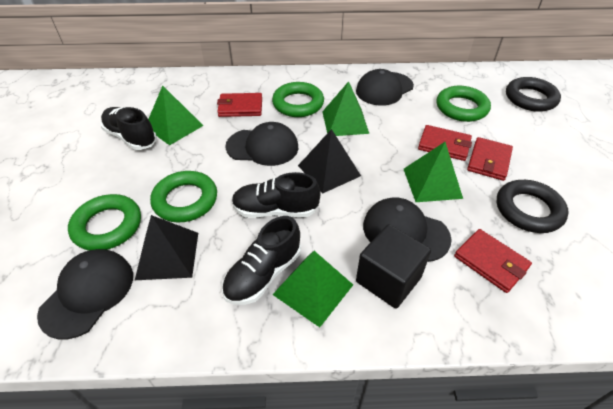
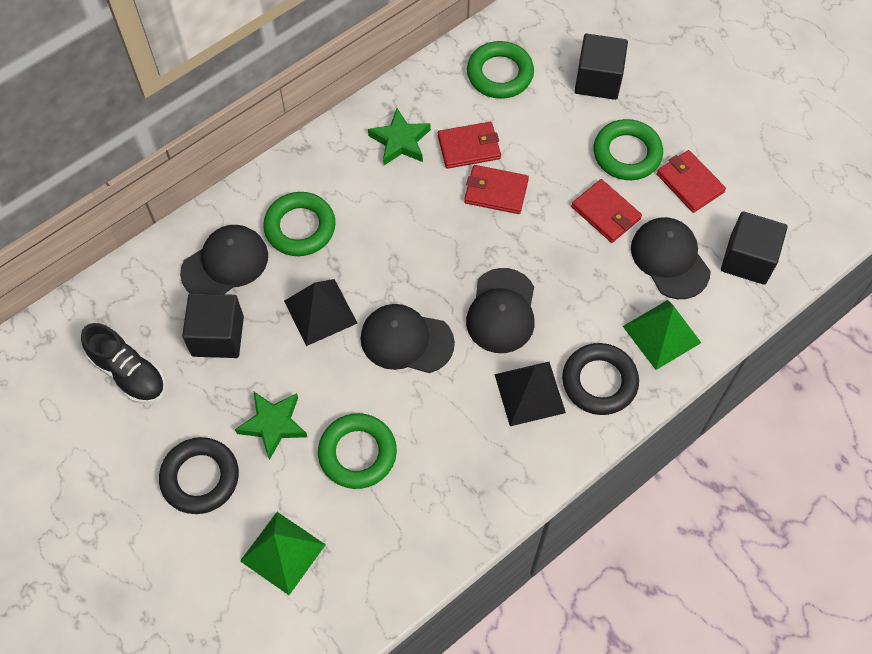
black cube: [356,224,431,309] = 1 -> [182,293,244,358] [575,34,628,100] [721,212,788,285] = 3
black shoe: [101,107,157,150] [222,216,301,305] [232,172,321,218] = 3 -> [81,323,166,404] = 1
green pyramid: [148,85,203,146] [272,251,353,327] [322,81,369,136] [404,142,463,202] = 4 -> [240,512,326,595] [623,300,701,370] = 2
green star: none = 0 -> [235,391,307,460] [368,108,431,165] = 2

